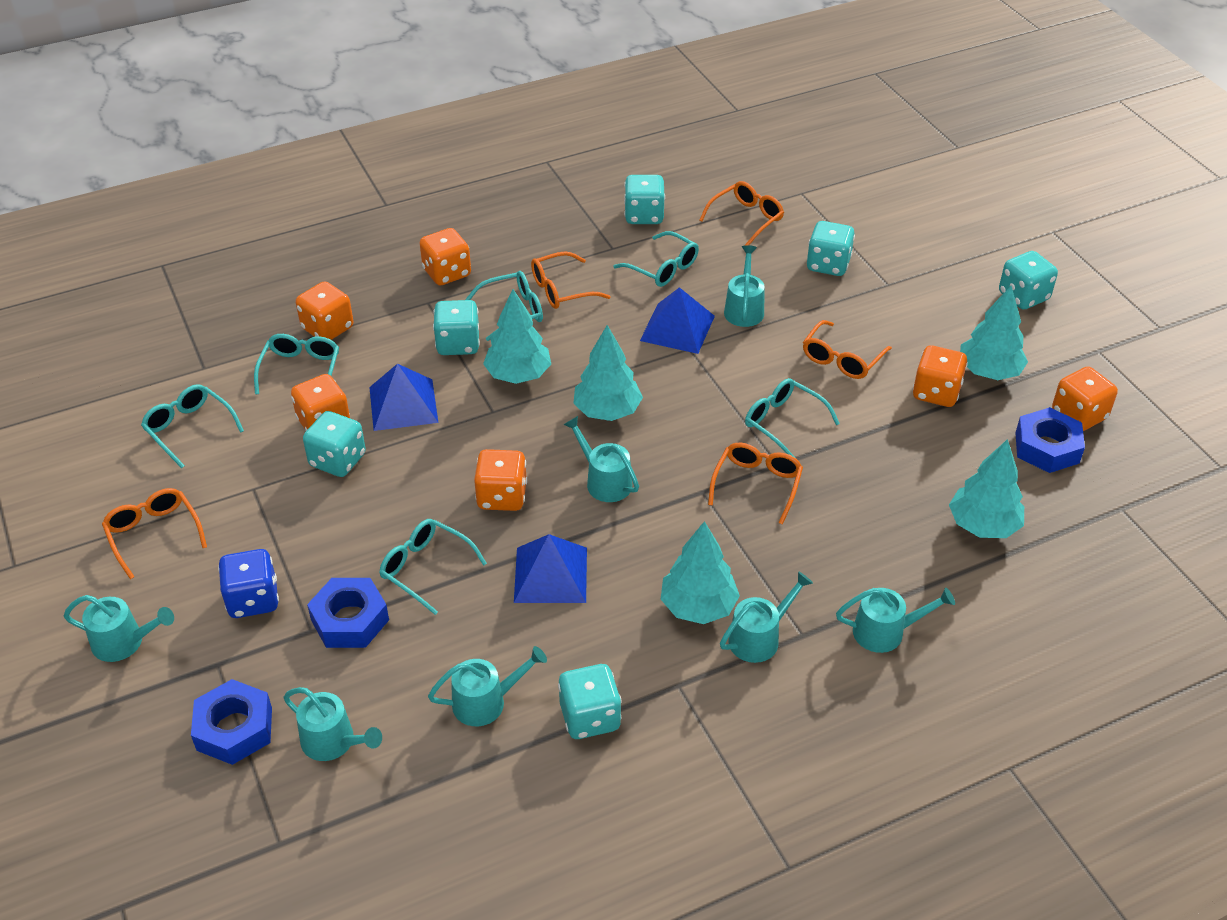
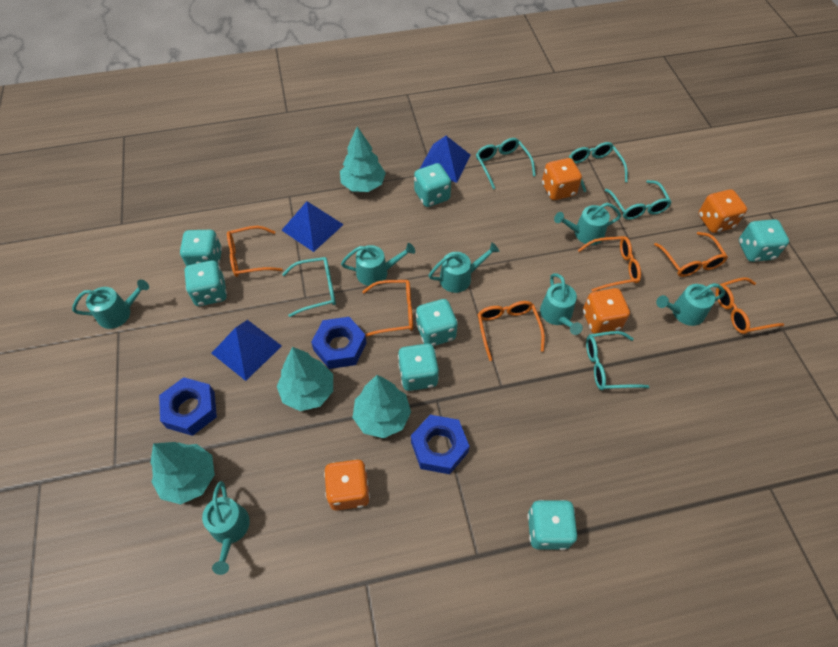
blue dice: [218,549,279,618] = 1 -> none = 0
orange dice: [291,374,350,431] [296,281,353,340] [420,228,471,286] [474,449,527,511] [913,345,968,407] [1052,366,1118,431] = 6 -> [324,459,370,511] [542,158,582,200] [583,288,630,334] [698,189,747,233] = 4
orange glasses: [102,488,207,579] [531,251,611,309] [699,181,784,246] [708,443,803,525] [803,320,892,379] = 5 -> [227,226,283,277] [362,280,413,337] [478,301,545,361] [578,236,641,292] [654,232,728,277] [716,277,784,334] = 6
turquoise dice: [303,411,366,477] [433,300,480,355] [558,664,622,739] [624,175,665,224] [807,221,855,276] [999,251,1058,309] = 6 -> [180,230,222,266] [185,260,227,306] [398,343,439,391] [414,163,451,207] [416,299,458,346] [527,500,577,550] [739,219,789,262] = 7
turquoise glasses: [141,384,244,468] [254,334,339,394] [379,519,487,615] [465,271,543,341] [613,231,699,287] [745,378,840,457] = 6 -> [282,257,336,317] [476,138,536,189] [569,142,628,192] [586,331,649,390] [605,180,672,220] = 5
turquoise tree: [483,289,551,384] [573,325,643,421] [661,521,740,624] [949,439,1024,538] [960,286,1028,380] = 5 -> [150,442,215,504] [277,347,333,411] [340,126,386,192] [353,375,411,438] = 4

